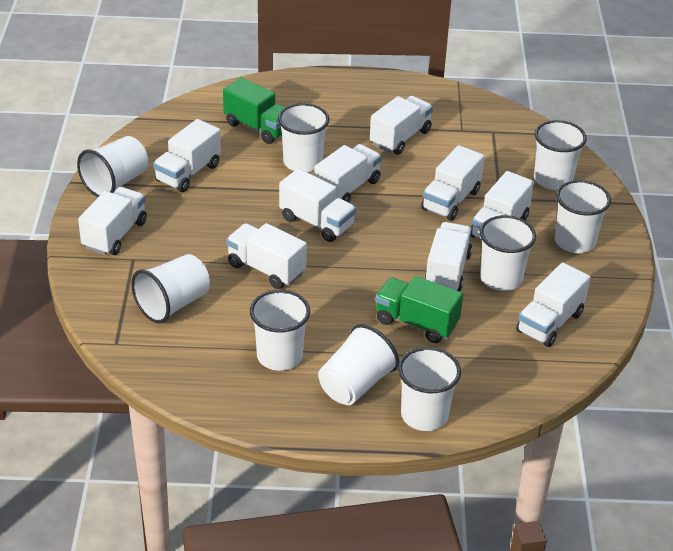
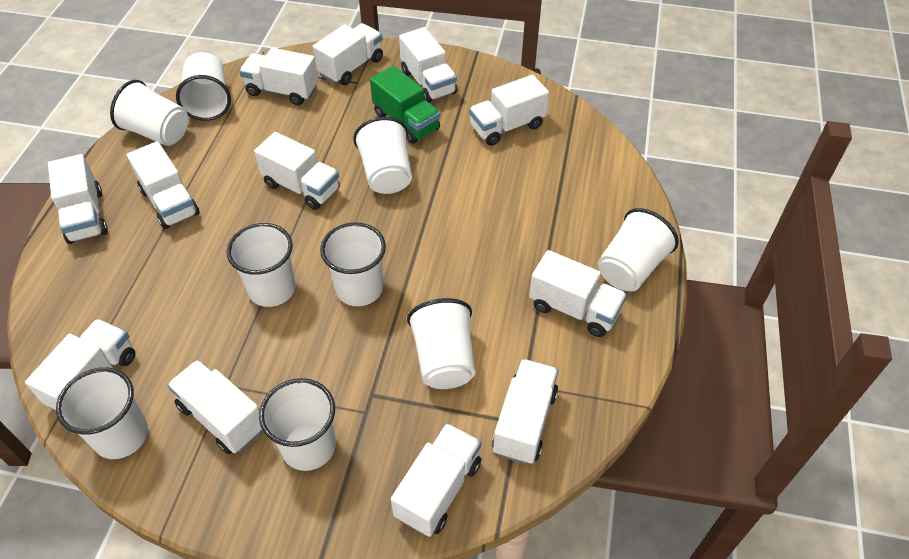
green truck: [223,77,286,144] [375,276,463,343] = 2 -> [370,66,440,144] = 1
white truck: [78,187,147,255] [153,119,221,192] [226,223,307,289] [279,168,356,242] [314,144,382,202] [370,96,433,155] [421,145,484,221] [424,222,472,291] [471,171,534,240] [516,262,590,347] = 10 -> [25,319,135,411] [48,154,108,244] [127,141,200,229] [167,360,262,454] [239,48,318,105] [254,132,340,210] [312,23,383,85] [391,423,481,537] [399,27,457,103] [469,75,549,146] [492,359,558,464] [529,250,627,337] = 12

